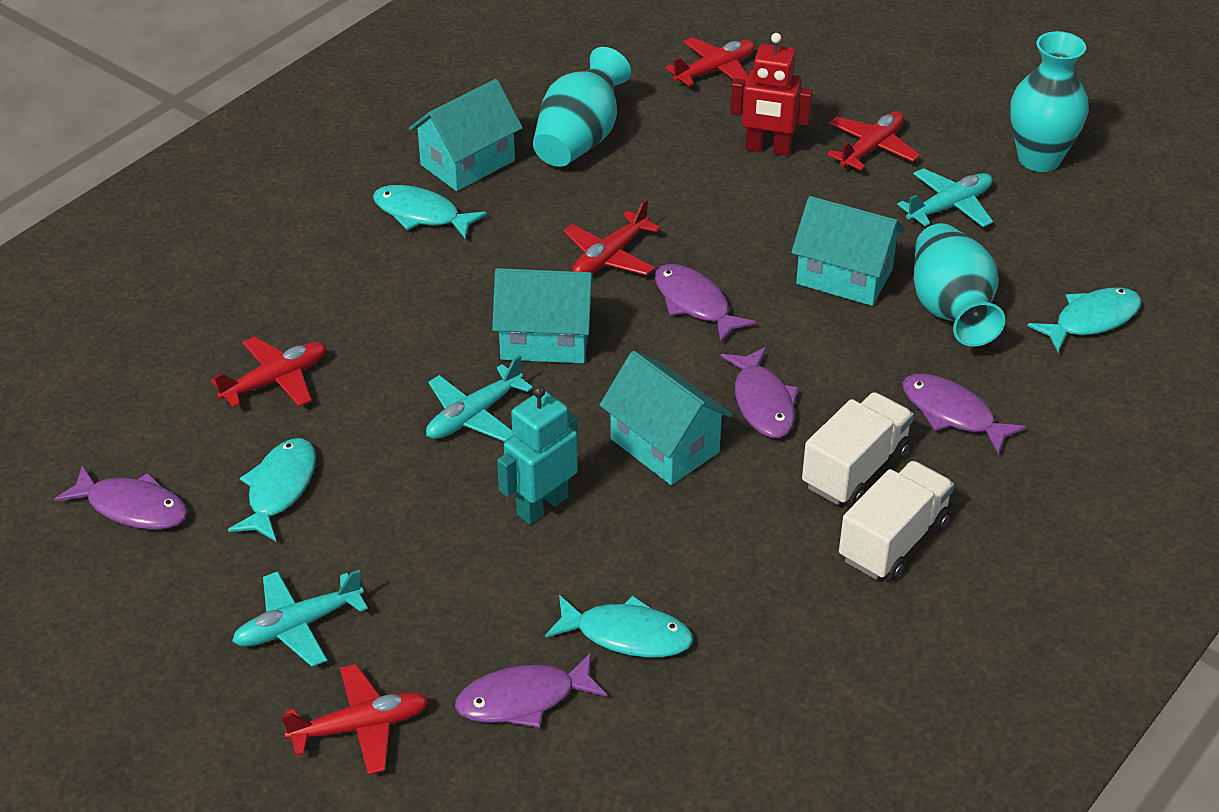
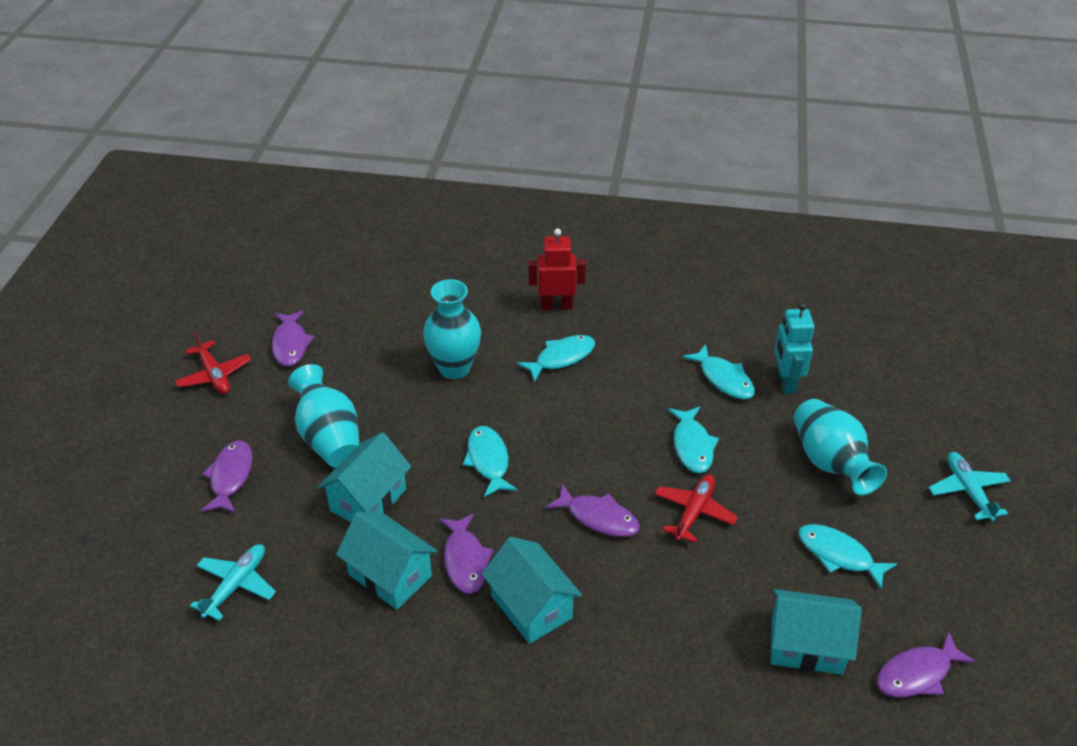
red plane: [211,336,327,408] [281,664,429,775] [564,199,661,275] [665,37,755,86] [827,111,920,170] = 5 -> [175,332,251,394] [655,475,738,543] = 2
turquoise fish: [228,438,316,541] [373,185,487,239] [545,595,693,657] [1028,287,1141,352] = 4 -> [463,426,518,497] [517,335,595,382] [668,406,719,473] [682,344,755,399] [798,524,897,590] = 5
turquoise plane: [232,570,368,667] [426,355,533,442] [897,168,993,227] = 3 -> [190,544,276,621] [929,452,1011,521] = 2
white truck: [802,392,914,507] [839,461,954,581] = 2 -> none = 0

